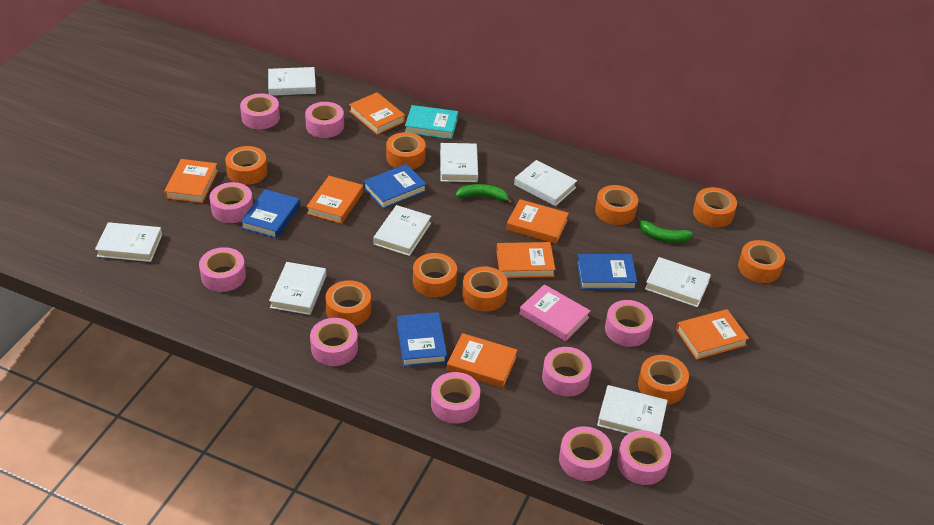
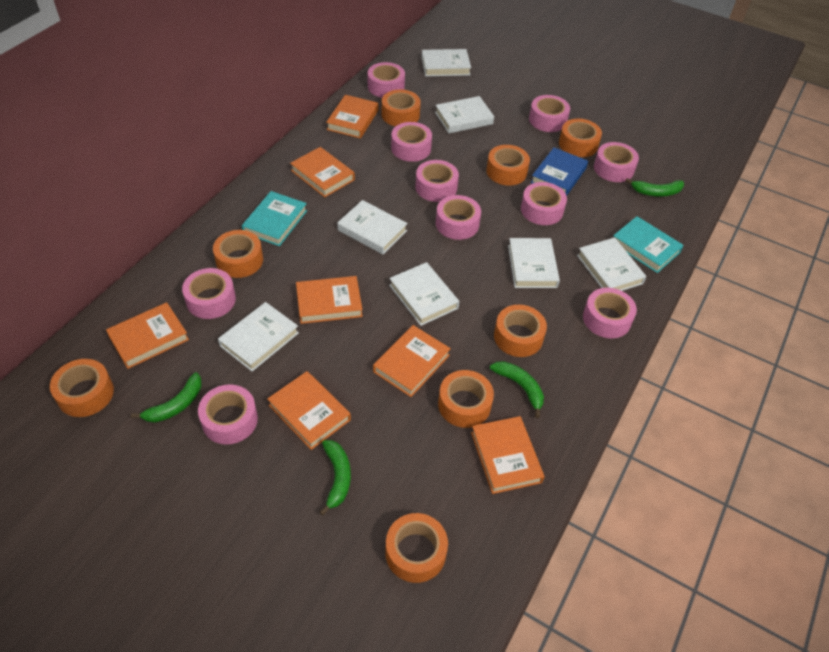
blue book: [240,189,300,239] [363,164,427,209] [397,312,447,367] [577,254,637,290] = 4 -> [531,148,588,196] = 1
green banana: [456,184,513,204] [636,216,693,242] = 2 -> [131,372,202,423] [319,440,351,516] [490,361,544,418] [625,178,684,197] = 4
orange tape: [225,146,268,185] [325,280,371,326] [386,132,426,169] [413,253,457,297] [462,266,508,312] [595,185,638,225] [638,355,689,405] [693,187,737,227] [738,240,785,283] = 9 -> [50,359,114,417] [213,230,263,278] [382,89,421,126] [385,513,448,583] [438,370,494,428] [486,145,530,185] [494,305,547,357] [559,119,602,157] = 8
pink book: [519,284,591,341] = 1 -> none = 0
turquoise book: [405,105,458,139] = 1 -> [242,191,307,246] [613,216,684,273] = 2
white book: [95,222,162,262] [268,67,316,96] [269,262,326,315] [373,205,431,256] [440,143,478,182] [514,160,577,206] [597,385,668,435] [645,257,711,307] = 8 -> [218,302,299,371] [337,200,408,254] [389,262,459,326] [422,49,471,76] [435,96,494,133] [508,238,560,288] [577,237,646,291] = 7

